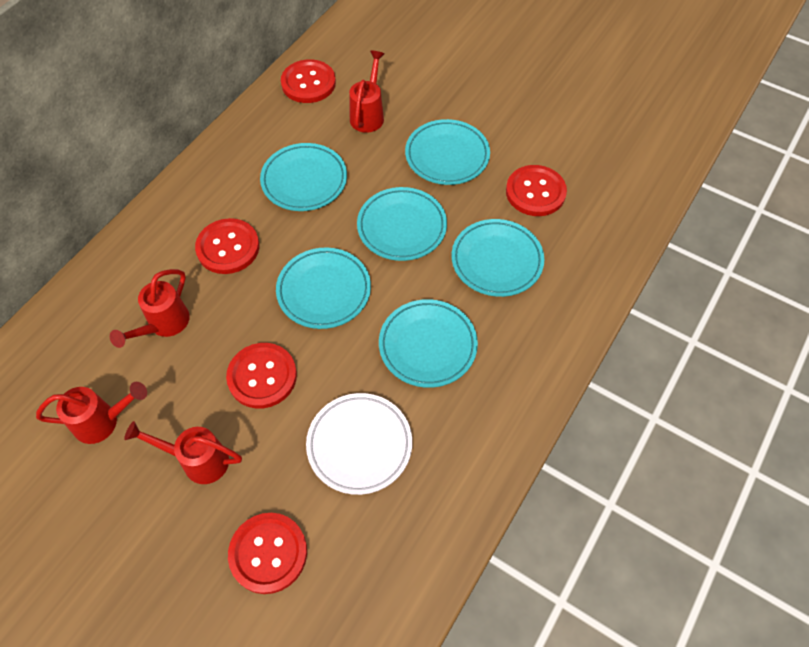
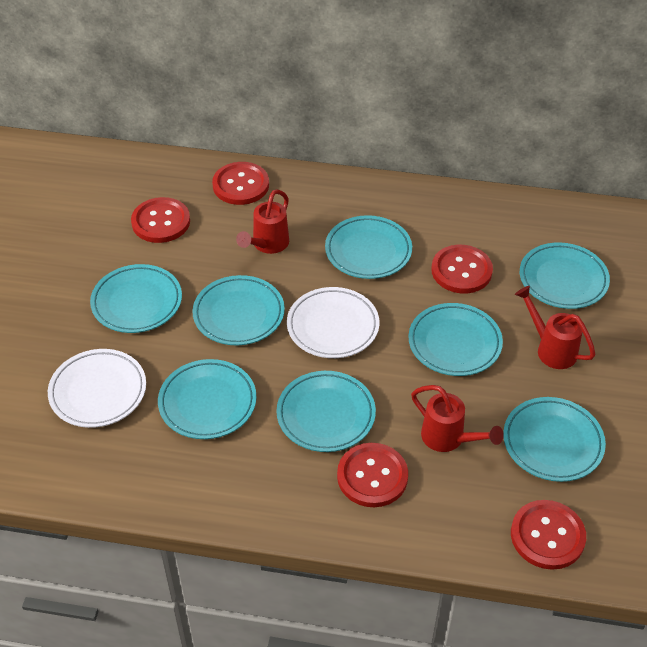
red watering can: [36,382,147,444] [110,269,190,348] [124,421,242,484] [349,50,385,133] = 4 -> [236,189,289,254] [411,385,504,452] [515,286,595,369] = 3
turquoise plate: [260,143,347,211] [276,247,371,329] [357,187,447,261] [379,299,478,388] [405,119,490,185] [452,219,544,297] = 6 -> [90,264,182,333] [158,359,256,439] [192,275,285,345] [276,371,376,452] [325,215,412,279] [409,303,503,376] [503,397,606,482] [520,242,610,309] = 8
white plate: [306,393,412,495] = 1 -> [48,349,146,428] [287,287,379,358] = 2

